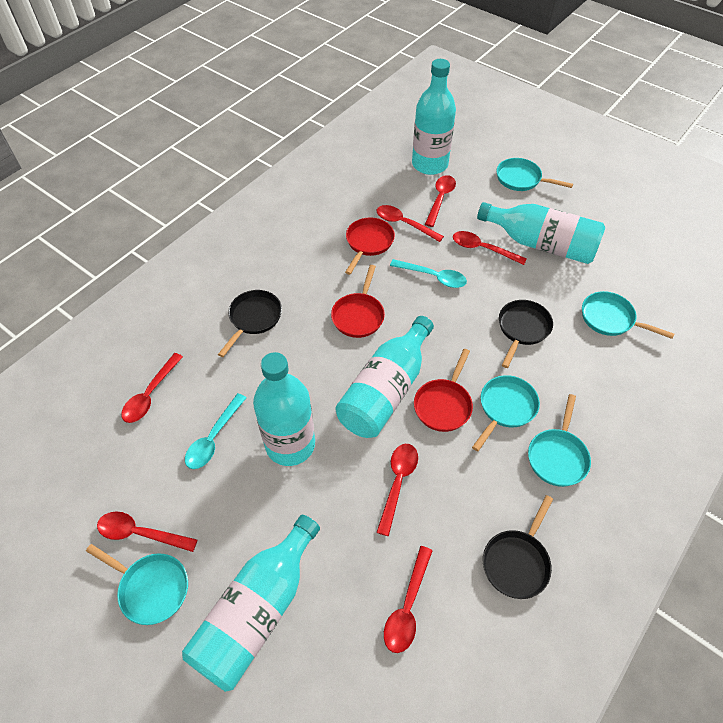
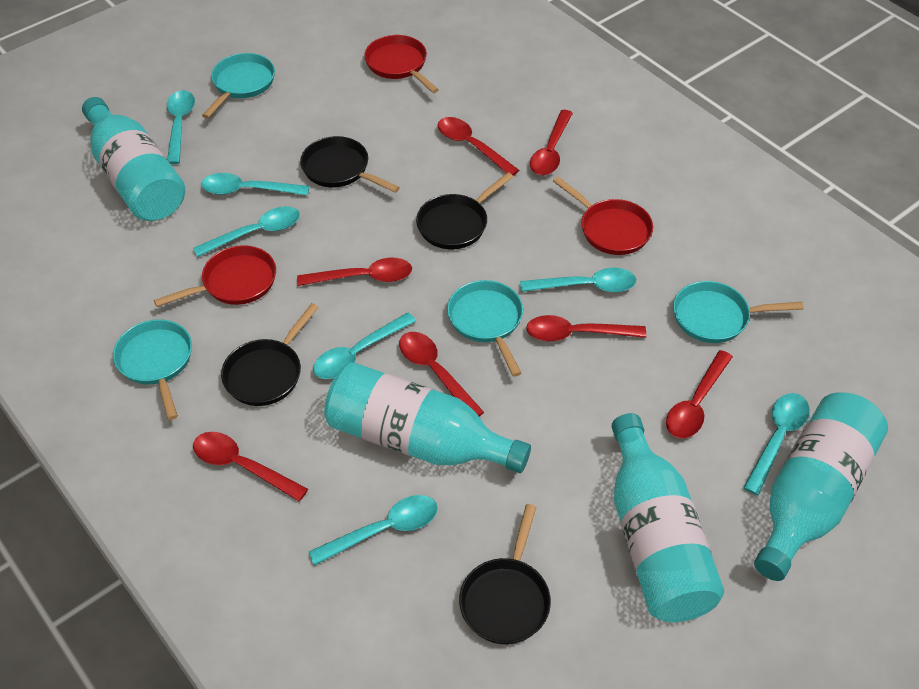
black pan: [218,290,282,357] [483,495,553,599] [499,300,553,368] = 3 -> [221,303,319,406] [300,136,400,193] [416,172,513,249] [459,504,551,644] = 4
turquoise bottle: [182,515,320,692] [253,352,315,466] [335,316,434,438] [412,59,456,175] [477,202,605,264] = 5 -> [82,97,185,221] [324,362,531,473] [611,413,724,622] [754,393,888,581] = 4
turquoise pan: [86,544,188,625] [472,375,540,451] [497,158,573,191] [528,394,591,487] [582,291,674,339] = 5 -> [113,319,192,420] [202,53,275,119] [447,280,523,377] [673,281,804,343] = 4
turquoise spoon: [185,393,246,469] [390,259,467,288] = 2 -> [167,90,195,164] [193,206,300,257] [201,173,309,196] [309,495,438,566] [313,313,416,379] [520,268,636,292] [743,393,810,495] = 7

